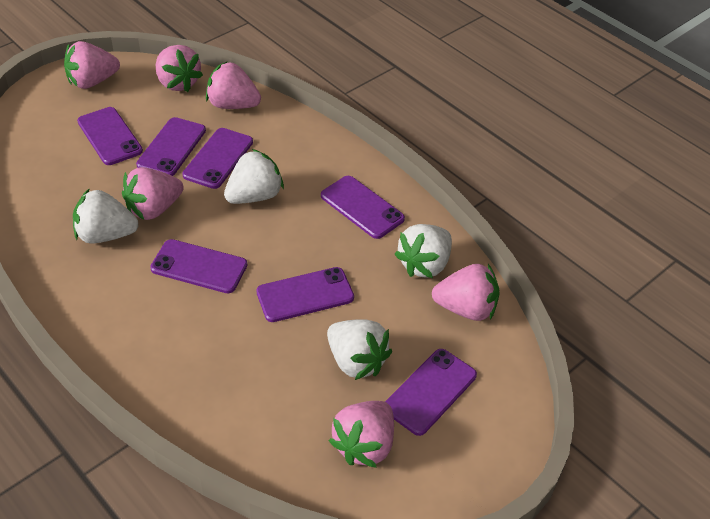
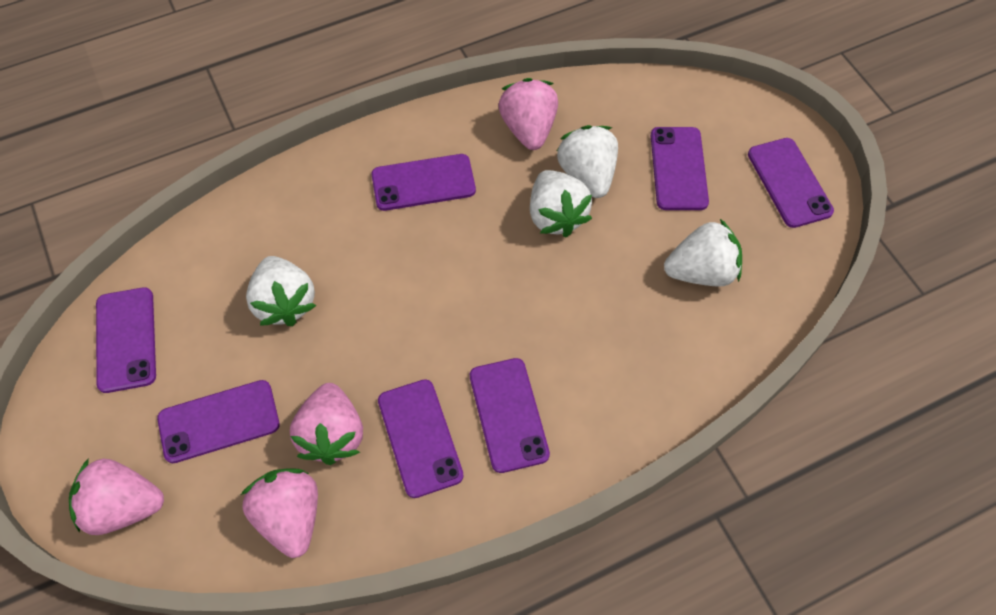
pink strawberry: [64,41,120,89] [122,167,184,220] [156,45,203,92] [206,61,261,109] [329,401,394,468] [432,264,499,321] = 6 -> [69,458,164,535] [241,469,318,558] [290,383,363,465] [498,78,558,150] = 4

